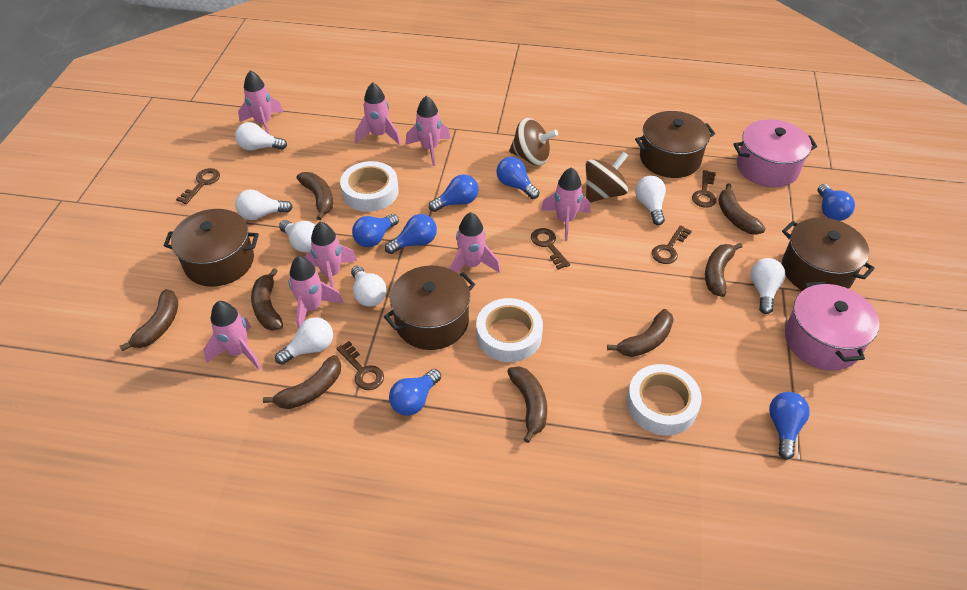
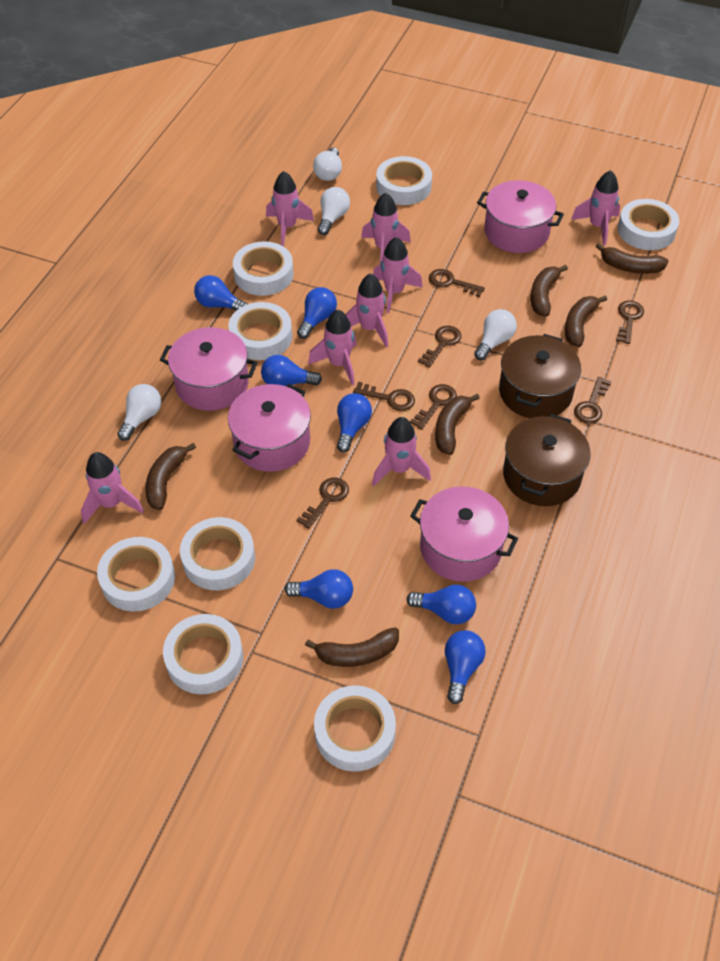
brown banana: [120,289,178,351] [251,268,283,331] [263,355,341,409] [297,172,333,220] [507,366,547,443] [607,309,674,357] [705,243,742,297] [718,183,766,235] = 8 -> [145,443,196,510] [305,627,399,667] [435,394,480,455] [531,265,568,317] [565,295,607,347] [596,243,669,274] = 6
brown key: [176,168,220,204] [337,341,384,390] [531,228,570,270] [652,225,692,264] [692,170,716,208] = 5 -> [297,478,349,529] [353,382,415,411] [410,384,457,430] [418,326,462,368] [429,269,485,297] [574,377,612,424] [616,301,644,344] = 7
brown pot: [164,209,259,287] [384,266,475,350] [635,111,715,178] [782,217,875,290] = 4 -> [499,334,581,418] [503,414,591,506] = 2
brown spinning top: [509,118,558,166] [586,152,628,202] = 2 -> none = 0
pink pot: [733,119,817,187] [785,281,879,371] = 2 -> [160,327,257,411] [228,383,311,472] [410,486,518,582] [477,180,564,253] = 4
white light bulb: [235,122,287,151] [235,190,292,220] [275,317,333,365] [279,220,315,252] [351,266,387,307] [635,176,666,225] [751,258,785,314] = 7 -> [117,384,161,441] [313,147,342,181] [318,187,350,235] [474,309,517,360] = 4
white tape: [340,161,399,212] [476,298,543,362] [627,364,702,435] = 3 -> [97,537,175,611] [163,614,243,694] [180,517,255,590] [228,302,292,360] [233,241,294,296] [314,685,396,772] [376,156,432,205] [618,199,679,250] = 8

